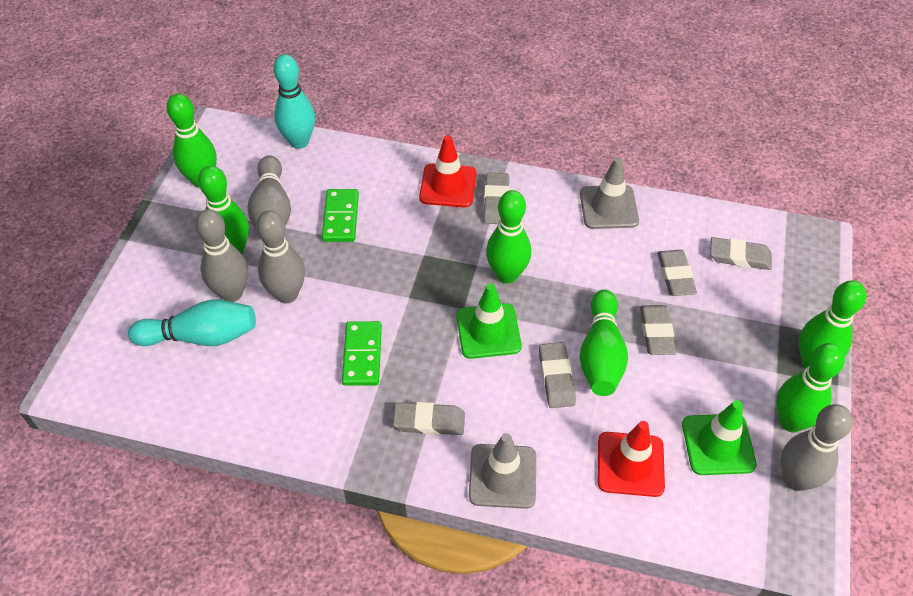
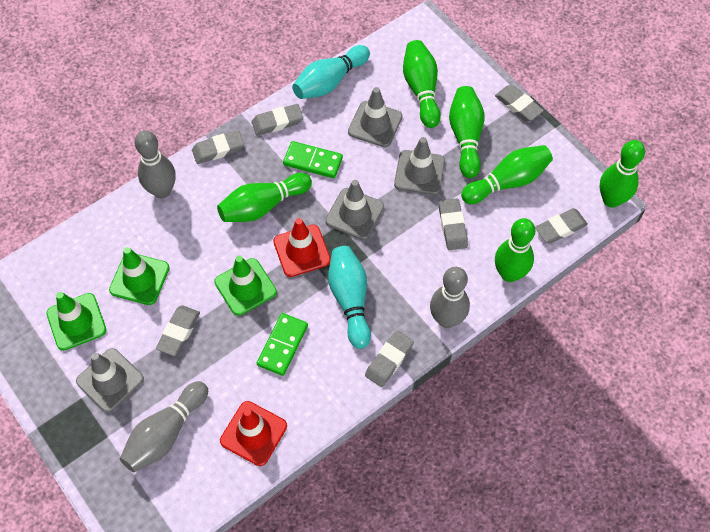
green traffic cone: [456,283,522,359] [682,400,757,475] = 2 -> [46,292,106,351] [109,247,169,305] [214,256,277,316] = 3
grey bowling pin: [195,209,248,302] [247,155,291,231] [256,210,305,303] [781,404,853,491] = 4 -> [120,381,208,472] [134,130,176,198] [430,267,470,328] = 3
grey eraser: [393,402,465,435] [484,173,510,224] [539,342,576,408] [640,305,676,355] [657,250,697,296] [710,237,772,270] = 6 -> [156,305,200,356] [192,130,244,164] [251,104,303,136] [365,330,414,387] [439,198,468,250] [495,85,544,122] [535,208,588,244] = 7
grey traffic cone: [469,433,536,509] [580,157,639,229] = 2 -> [76,348,144,412] [325,180,384,240] [348,87,403,147] [394,137,445,195] = 4

